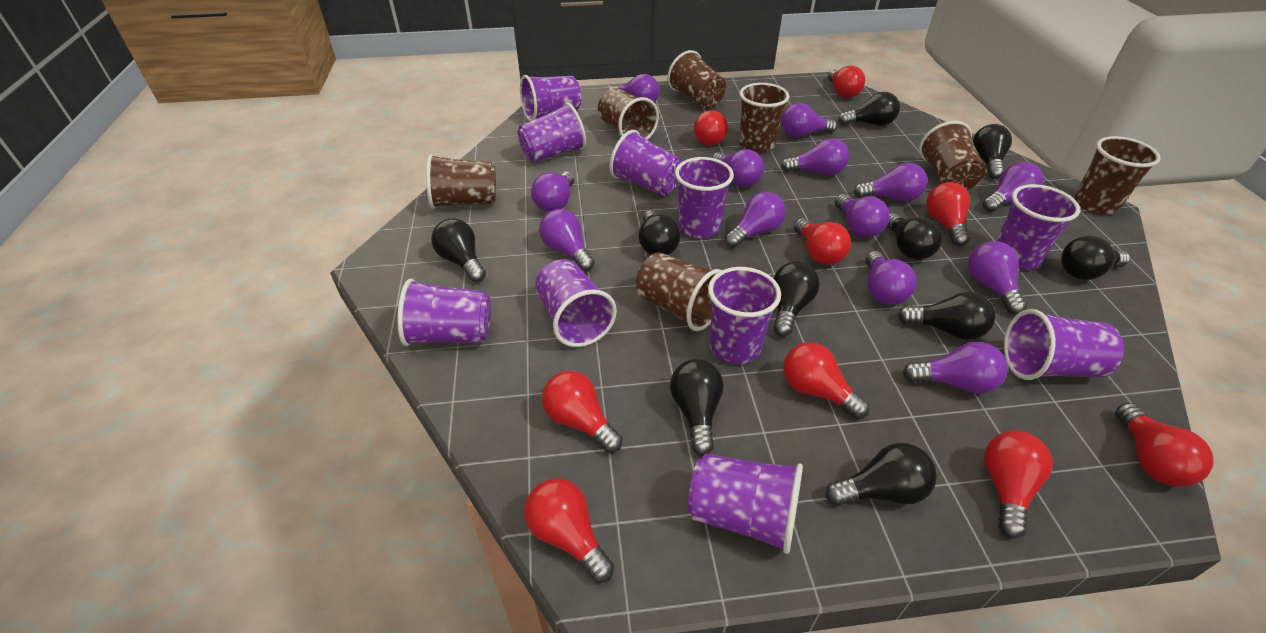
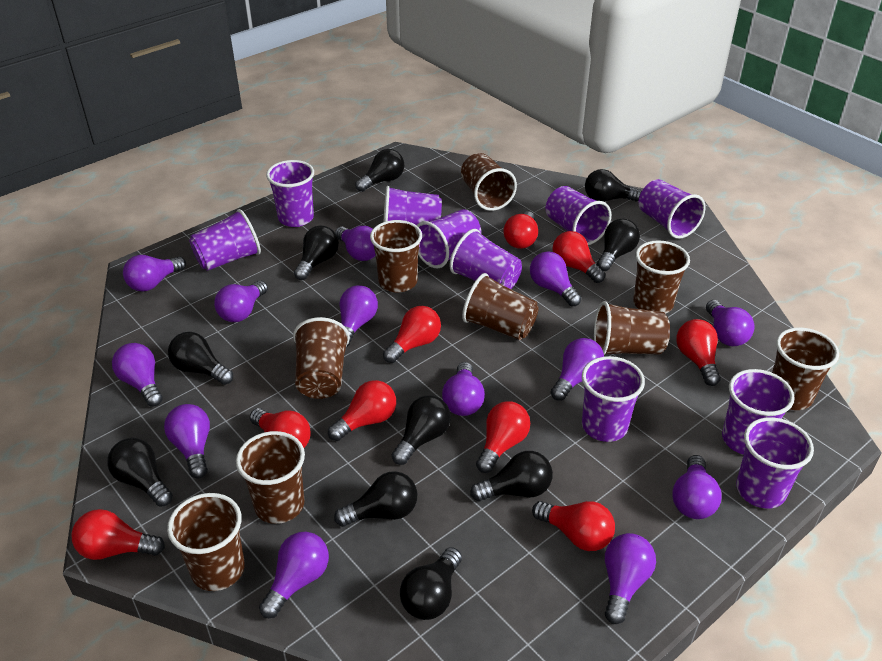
brown cup: [426,154,496,209] [598,88,659,140] [636,252,722,331] [667,50,726,109] [739,83,789,153] [919,121,986,190] [1074,136,1161,215] = 7 -> [167,493,245,591] [236,431,305,524] [293,317,350,399] [370,220,422,293] [461,153,517,211] [462,273,539,340] [594,301,670,355] [633,240,690,314] [772,328,839,410] = 9

